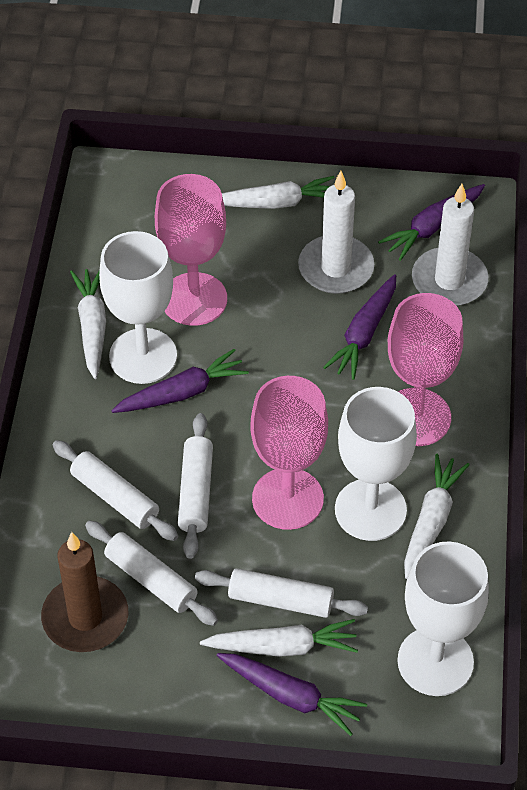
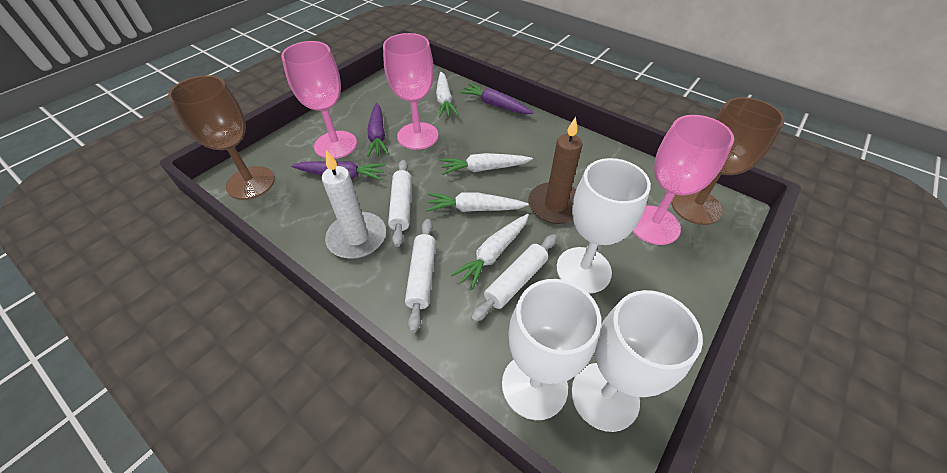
brown goblet: none = 0 -> [168,75,275,200] [671,97,785,225] = 2
purple carrot: [111,349,249,413] [217,653,367,736] [323,274,396,380] [378,184,485,261] = 4 -> [291,161,386,180] [367,103,389,157] [460,83,533,114] = 3
white candle: [298,171,374,294] [412,184,488,306] = 2 -> [322,150,386,259] = 1
white rolling pin: [53,440,178,541] [85,520,218,626] [178,413,213,559] [195,568,368,618] = 4 -> [388,160,412,247] [405,219,436,333] [471,234,557,322] = 3

